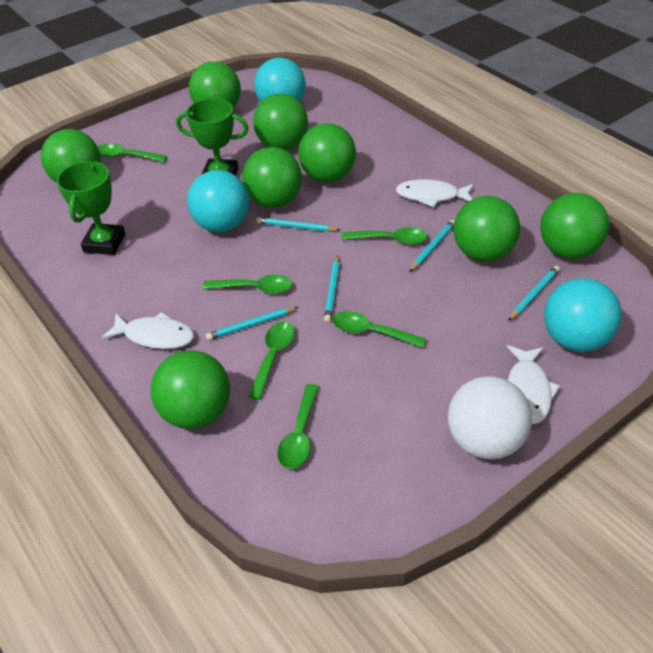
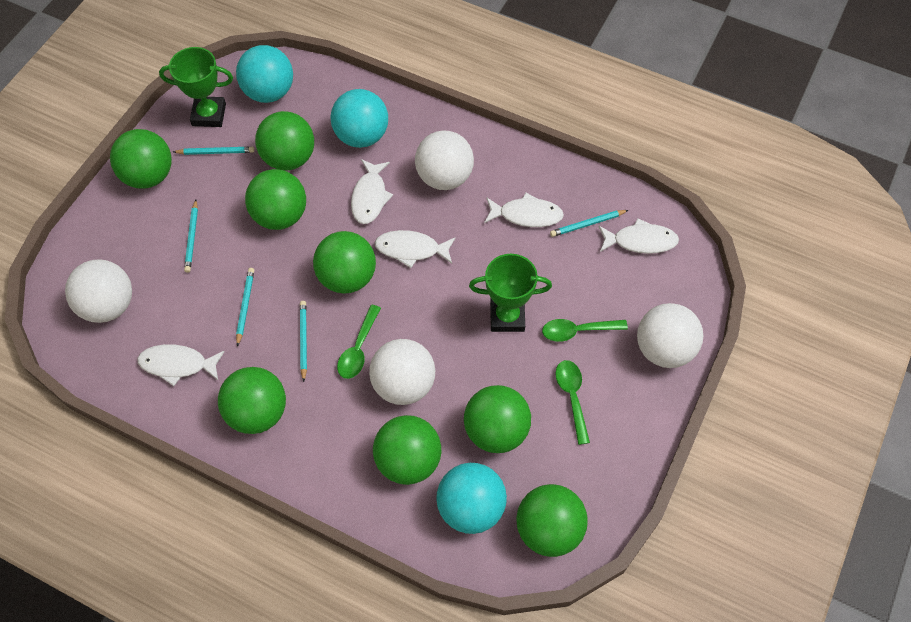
green spoon: [98,143,167,162] [203,275,293,294] [248,322,295,400] [277,384,319,469] [332,311,426,348] [342,227,428,245] = 6 -> [337,305,381,379] [542,319,628,342] [555,360,590,445] = 3
white ball: [448,376,532,459] = 1 -> [65,259,132,323] [369,339,435,405] [415,130,474,190] [637,303,703,368] = 4
white fish: [101,312,194,349] [396,179,474,207] [507,345,560,424] = 3 -> [137,344,225,386] [351,159,393,224] [375,230,456,268] [484,193,564,227] [598,218,679,254] = 5

